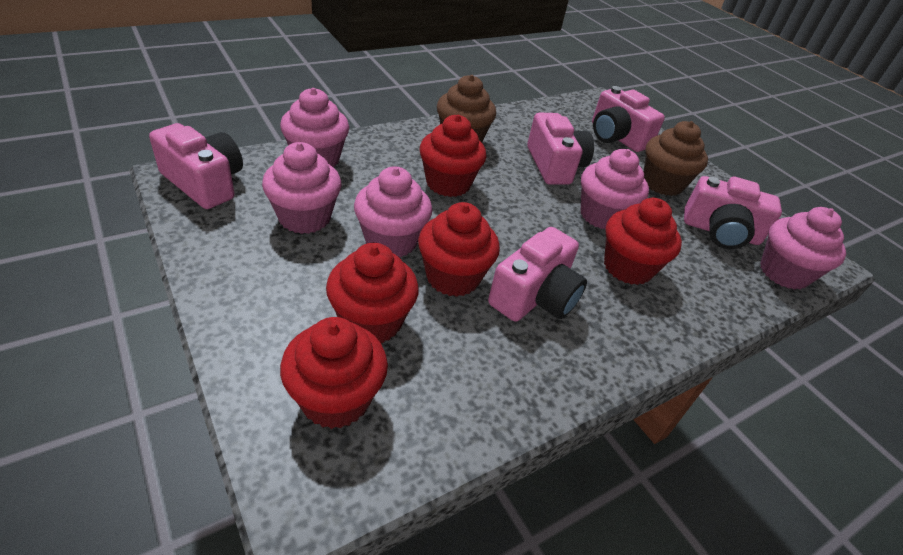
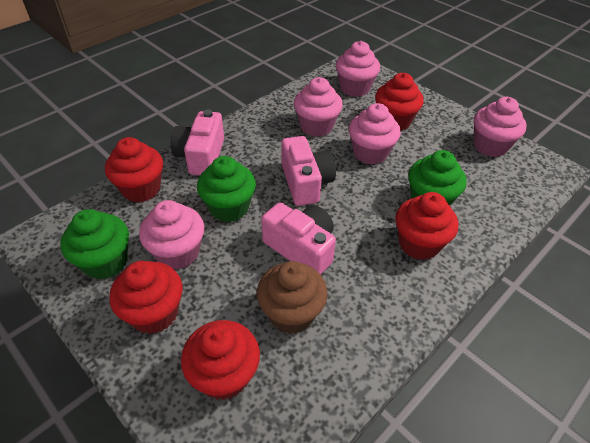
brown cupcake: [437,75,496,143] [644,121,708,196] = 2 -> [257,261,328,334] = 1
green cupcake: none = 0 -> [60,209,129,280] [197,156,256,222] [408,150,467,206] = 3
pink camera: [149,123,243,209] [488,227,587,322] [527,112,594,185] [592,86,665,152] [684,176,782,249] = 5 -> [171,110,224,175] [261,203,336,275] [281,136,336,206] = 3

